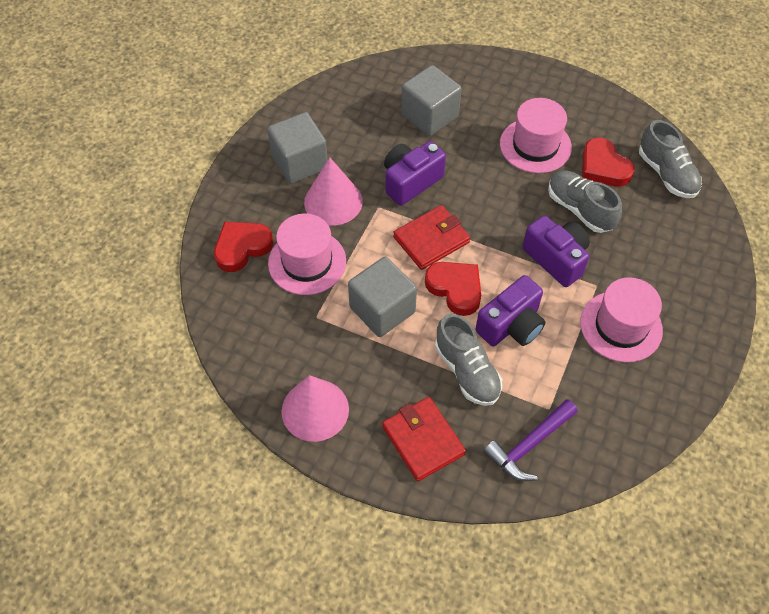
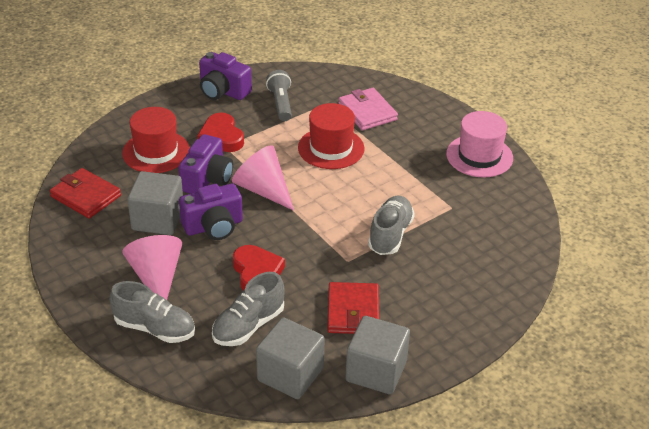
grey flashlight: none = 0 -> [266,70,292,121] = 1
pink hat: [268,213,346,295] [500,98,572,173] [580,277,663,362] = 3 -> [446,111,513,178] = 1
pink wallet: none = 0 -> [338,88,398,130] = 1
purple hammer: [483,399,578,481] = 1 -> none = 0
red hat: none = 0 -> [122,107,190,173] [298,103,364,169] = 2
red heart: [214,222,273,272] [425,262,481,316] [582,138,635,187] = 3 -> [197,112,244,152] [233,245,285,291] = 2

